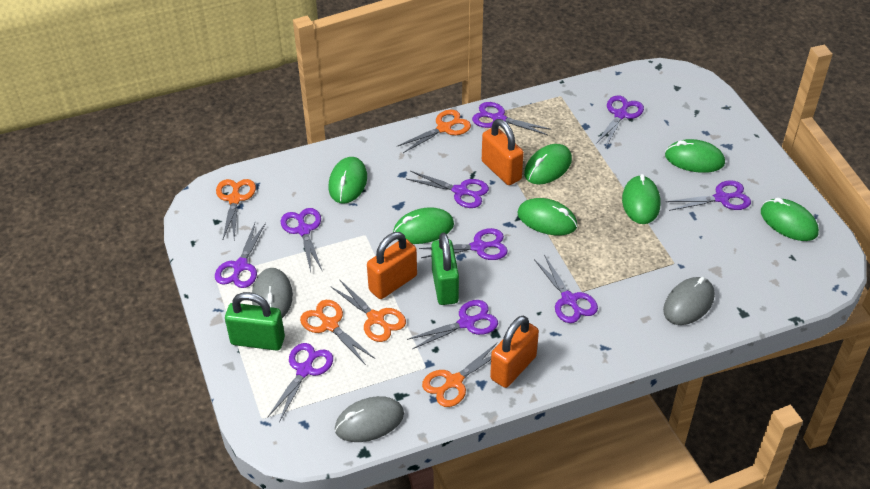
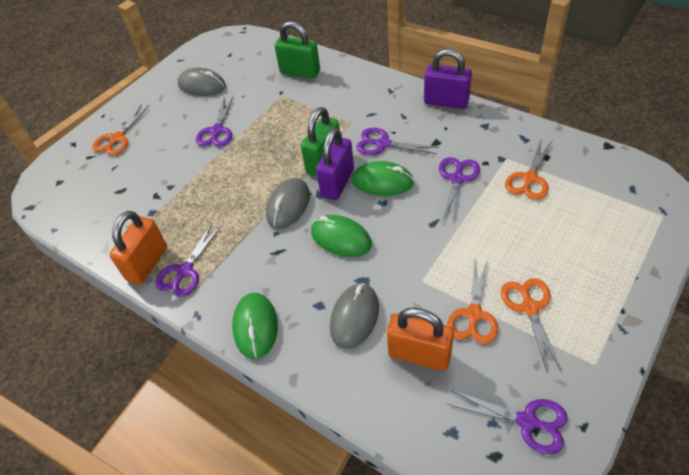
green mouse: [329,157,367,203] [393,207,454,244] [517,198,577,235] [524,144,572,184] [622,174,660,224] [665,139,725,173] [761,198,819,241] = 7 -> [232,293,278,359] [311,215,372,257] [352,161,414,196] = 3
orange padlock: [367,232,417,299] [482,119,524,185] [490,316,539,388] = 3 -> [109,211,167,284] [387,308,454,371] = 2
orange scissors: [216,179,256,239] [300,300,375,365] [330,279,406,342] [398,109,471,153] [422,342,498,407] = 5 -> [93,104,149,156] [447,259,498,344] [501,278,561,371] [505,140,552,200] = 4
purple padlock: none = 0 -> [316,128,354,200] [424,49,472,109] = 2
purple scissors: [215,223,266,288] [268,343,333,422] [281,208,322,272] [407,171,489,208] [407,300,498,349] [419,228,508,260] [472,102,551,135] [534,255,598,323] [595,95,644,148] [666,180,751,211] = 10 -> [155,223,222,297] [196,95,234,147] [356,128,439,155] [439,157,480,222] [447,390,568,454] = 5

